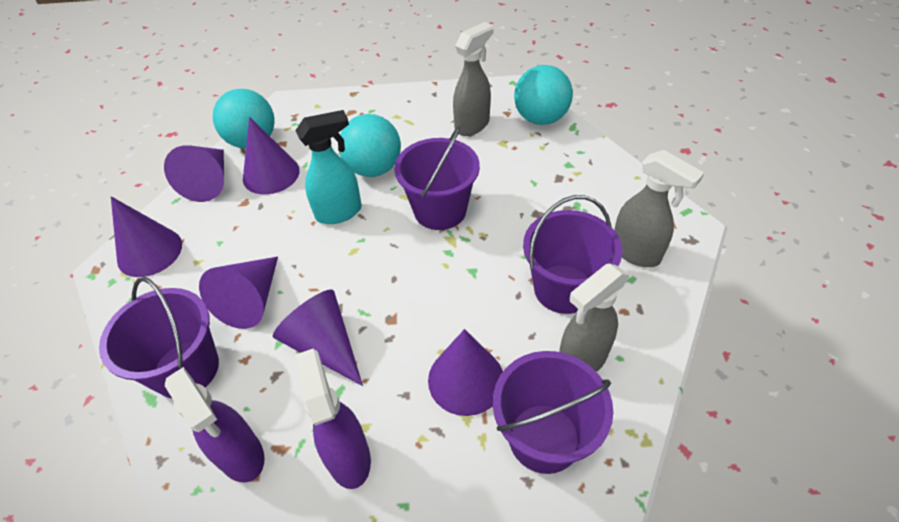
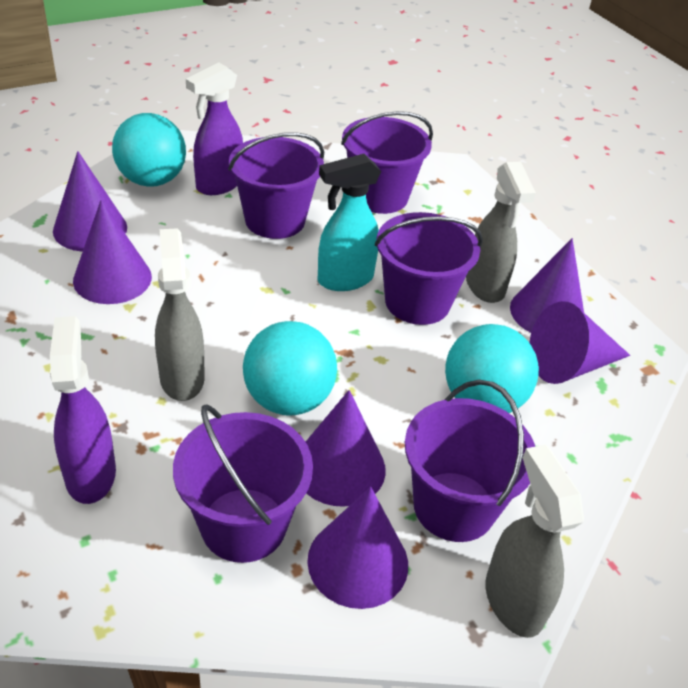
purple bucket: [99,277,219,398] [394,126,480,230] [493,351,613,474] [523,195,622,314] = 4 -> [173,404,313,563] [228,132,324,239] [341,111,433,214] [375,212,483,325] [405,380,536,542] = 5

